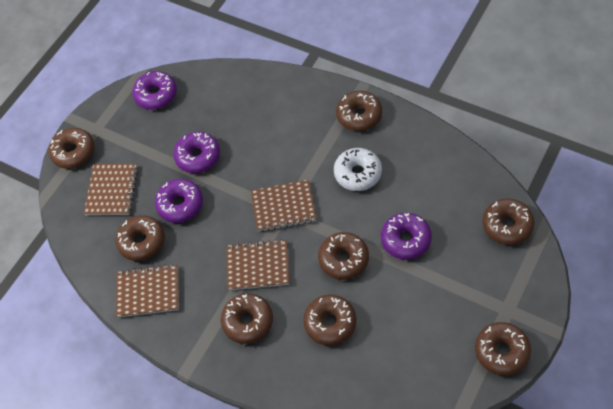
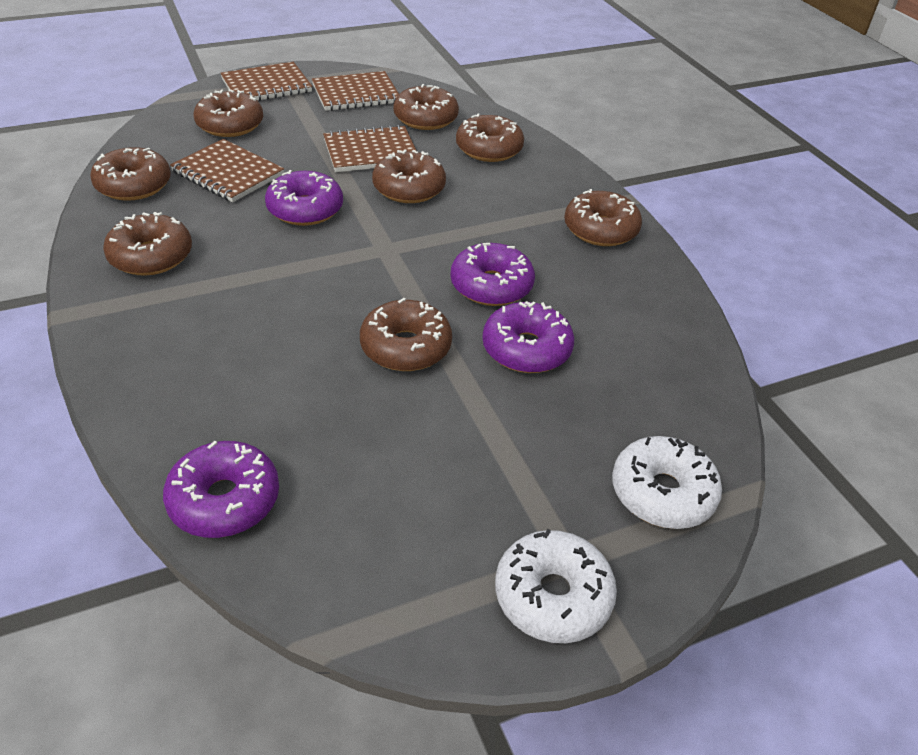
white donut: [334,148,382,191] = 1 -> [495,529,617,643] [612,436,722,529] = 2

